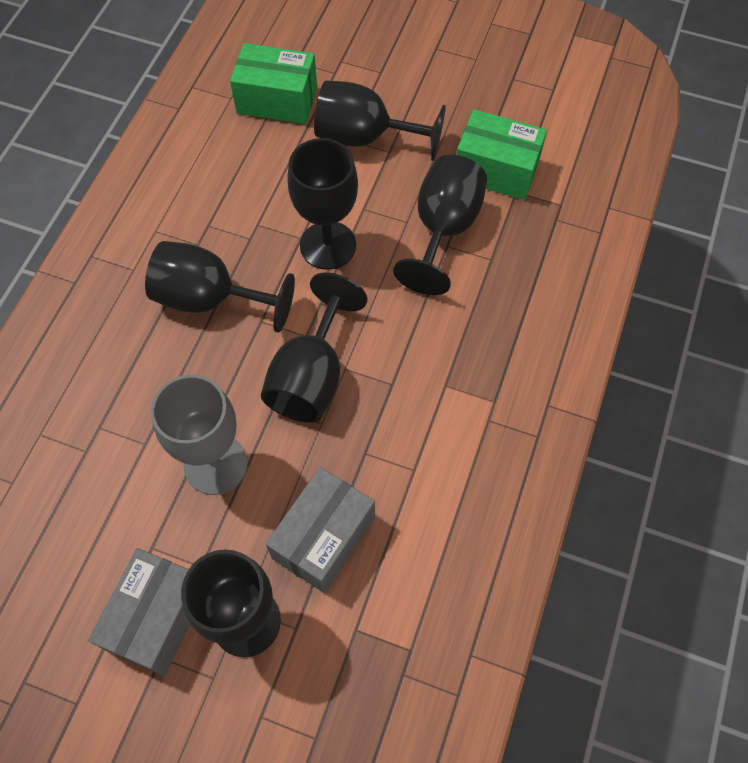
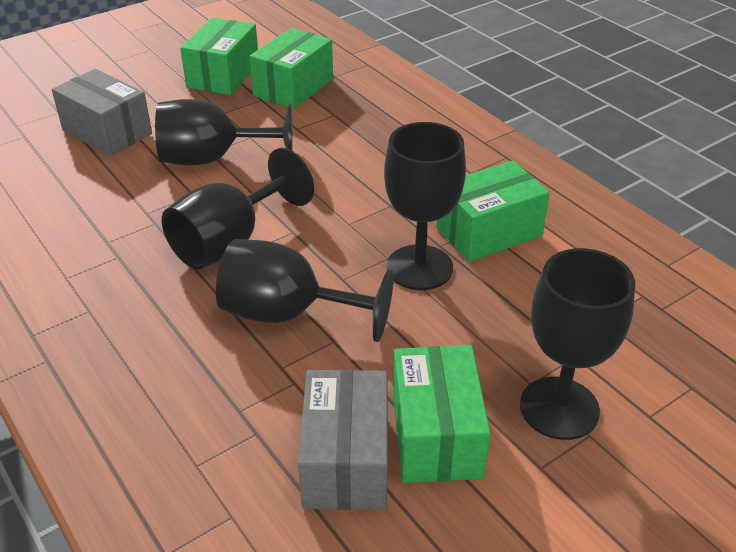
black goblet: [145,241,295,333] [181,549,281,657] [261,273,367,423] [287,138,358,270] [314,80,446,161] [393,155,487,295] = 6 -> [155,99,293,165] [162,148,314,269] [216,239,394,342] [384,122,466,290] [520,248,635,440] = 5
green box: [230,43,317,124] [456,109,547,200] = 2 -> [180,17,258,95] [249,28,333,109] [393,345,491,483] [436,160,550,262] = 4
grey goblet: [151,375,248,495] = 1 -> none = 0

